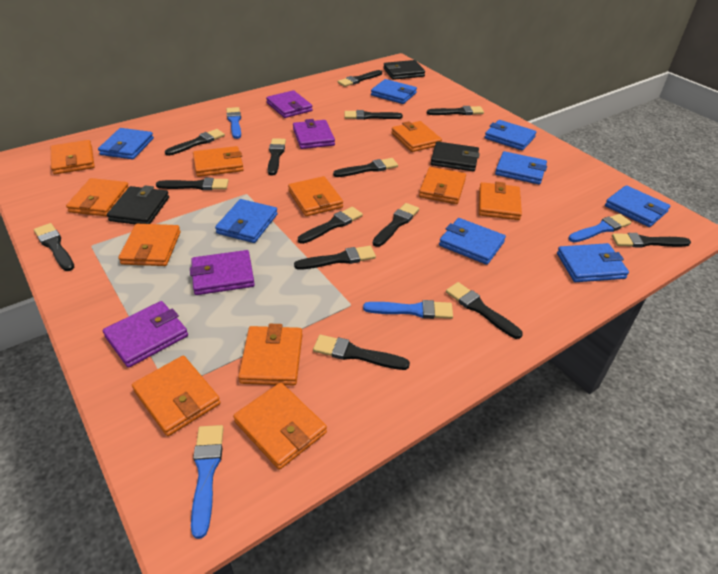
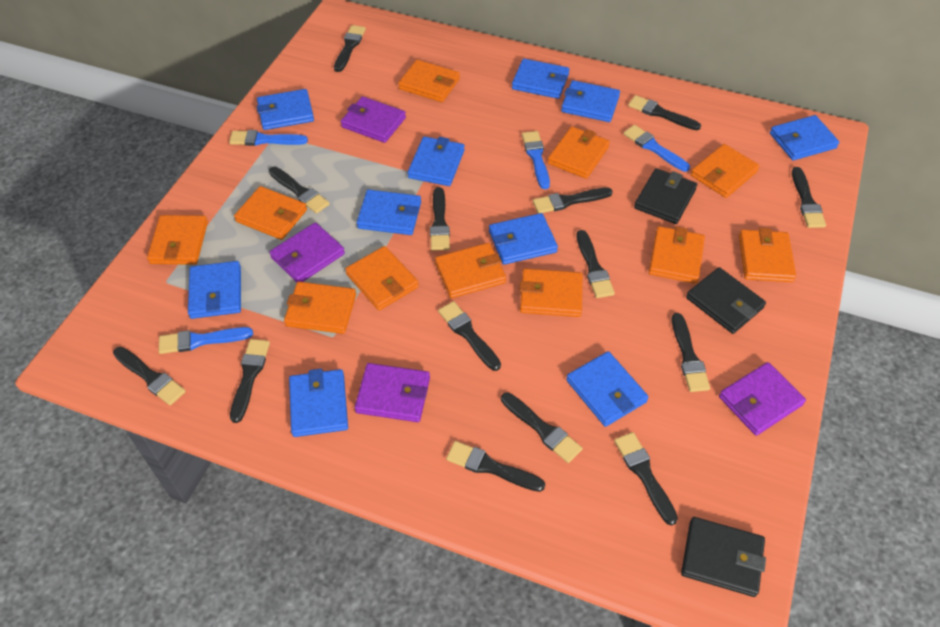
blue wallet: [98,128,154,159] [215,199,278,243] [371,79,417,104] [439,218,506,265] [485,120,537,150] [495,151,547,185] [557,243,629,282] [605,185,670,227] = 8 -> [188,261,241,319] [257,89,314,130] [289,369,348,437] [357,190,421,235] [408,137,465,186] [489,213,558,265] [512,59,570,99] [561,80,620,122] [566,351,649,427] [770,115,839,161] = 10

